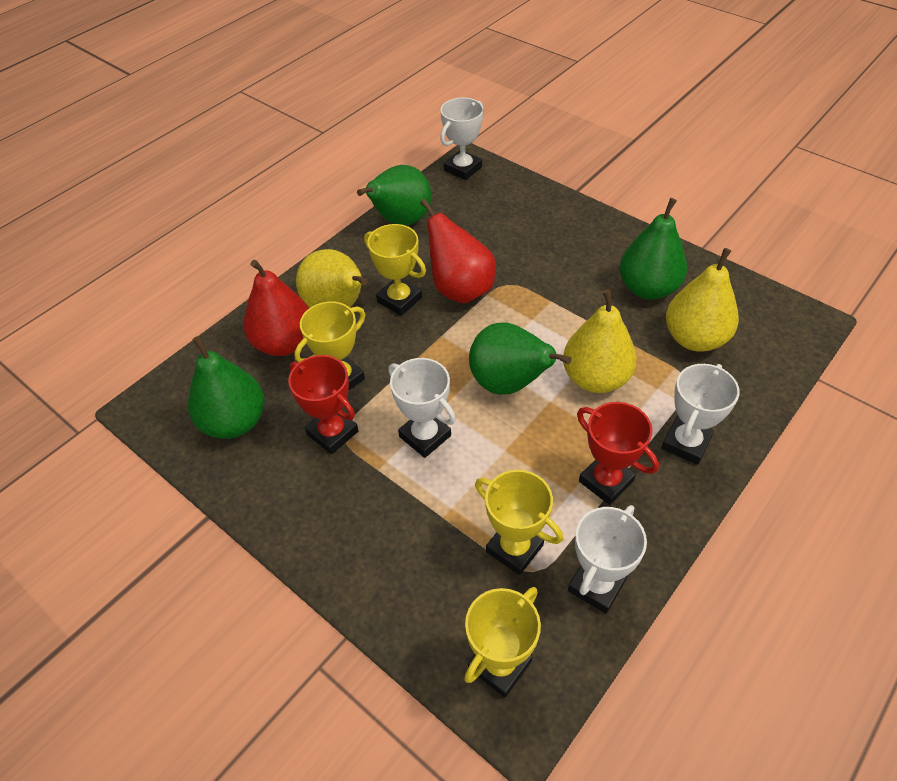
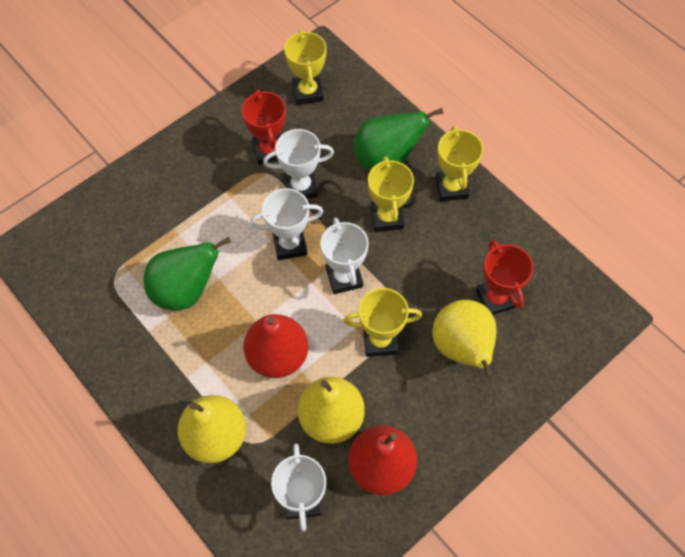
green pear: [188,336,265,439] [357,165,431,226] [469,323,571,395] [619,198,687,300] = 4 -> [143,237,231,310] [354,108,443,170] = 2

